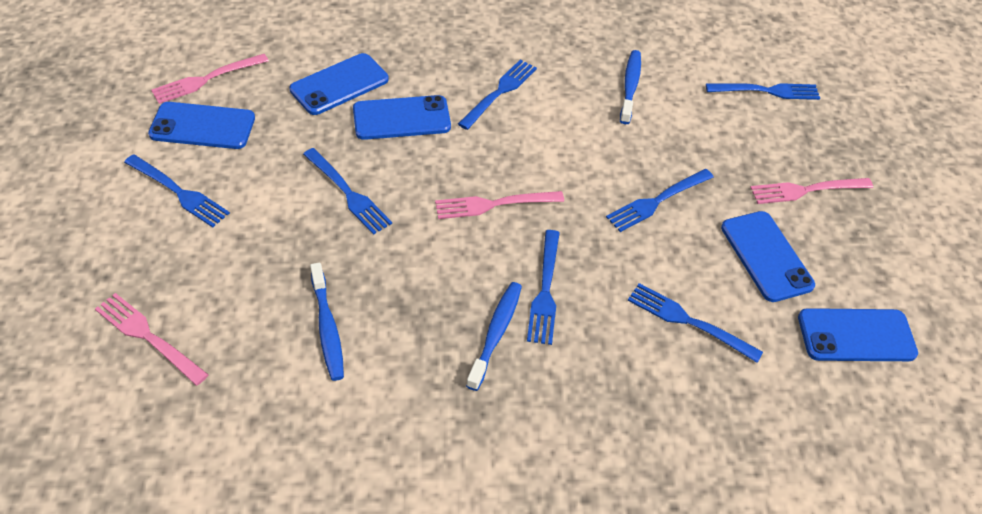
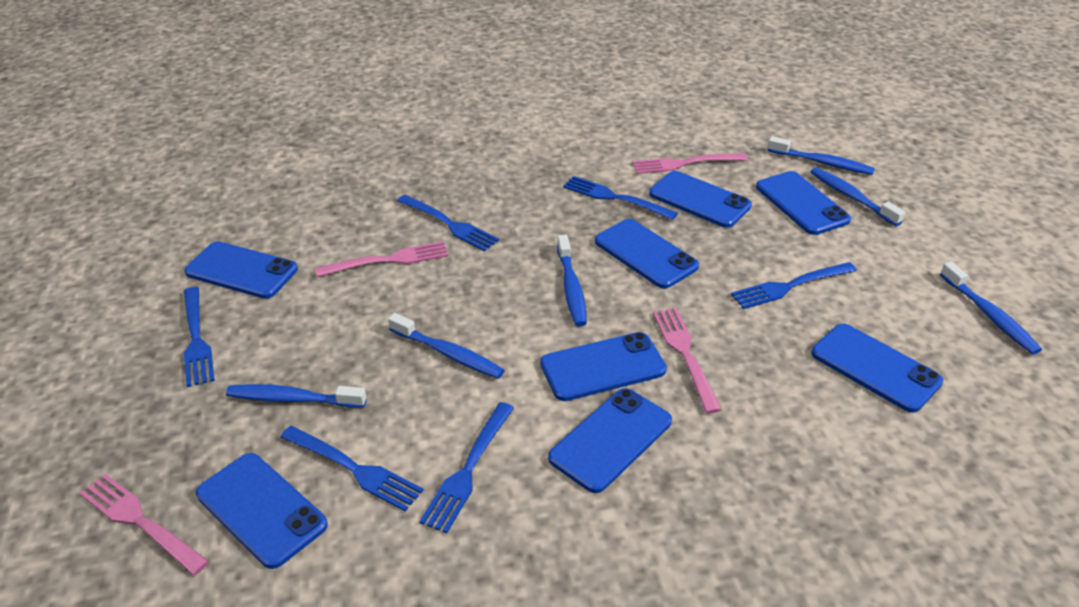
blue fork: [124,154,230,227] [303,148,392,235] [458,59,537,130] [527,230,560,345] [606,169,713,232] [628,283,763,363] [706,83,820,100] = 7 -> [184,287,215,387] [281,426,423,512] [397,195,499,251] [419,402,514,533] [563,176,678,220] [731,262,857,309] = 6
blue phone: [148,102,255,149] [289,53,389,115] [353,95,451,140] [721,211,815,302] [798,308,918,361] = 5 -> [184,241,298,299] [196,453,328,569] [540,332,667,401] [548,388,672,493] [595,219,699,288] [649,171,752,228] [756,171,851,235] [811,324,943,413] = 8
blue toothbrush: [310,263,344,381] [466,282,522,391] [620,50,641,124] = 3 -> [226,384,367,408] [388,313,505,379] [557,235,587,326] [768,136,875,175] [811,167,905,226] [940,261,1042,354] = 6

